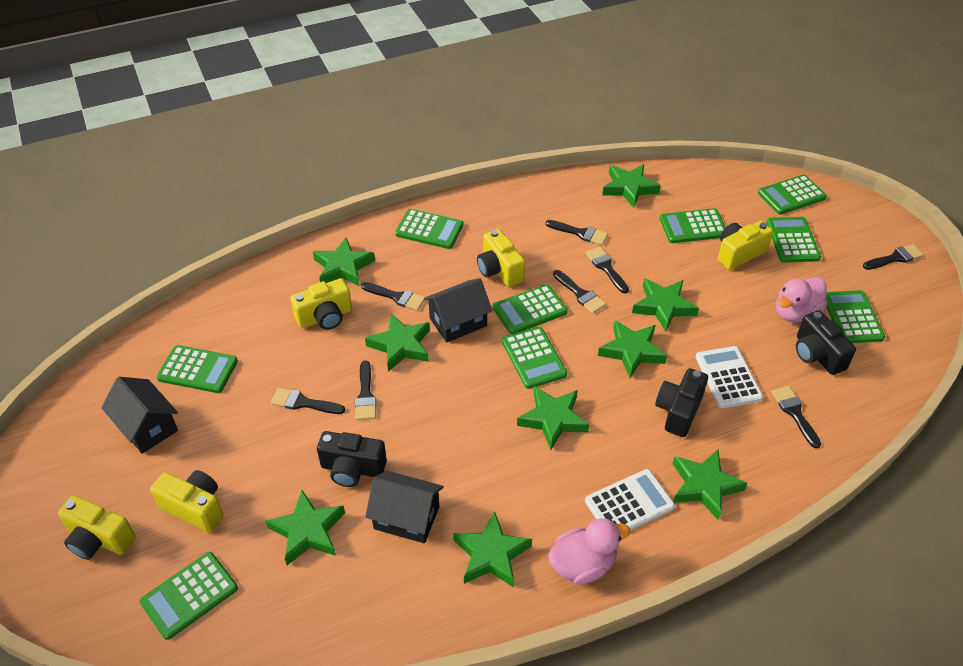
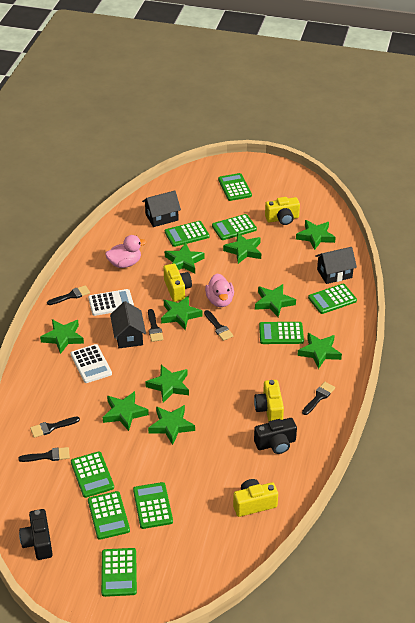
black brush: [271,388,345,414] [355,360,376,420] [361,282,425,311] [546,220,608,245] [553,270,606,313] [586,247,629,294] [771,386,821,449] [863,244,924,270] = 8 -> [18,447,70,462] [30,417,80,438] [47,285,90,305] [148,309,163,342] [204,310,233,341] [302,382,335,415] = 6
black camera: [317,431,387,487] [655,368,708,437] [796,310,856,375] = 3 -> [19,509,53,560] [254,418,297,454] = 2
green star: [266,490,345,565] [313,237,375,287] [365,313,430,372] [453,511,532,588] [517,386,589,450] [598,320,667,378] [602,164,661,208] [632,278,699,332] [672,449,748,521] = 9 -> [40,319,84,354] [103,391,149,431] [145,365,189,403] [148,405,195,445] [161,296,202,330] [165,243,204,274] [223,233,261,264] [255,284,296,317] [296,220,336,250] [297,333,342,369] = 10
yellow camera: [58,495,136,560] [150,470,223,533] [290,278,352,330] [477,229,525,287] [718,221,773,270] = 5 -> [164,264,192,302] [233,479,278,517] [254,380,284,422] [265,197,300,225] = 4

